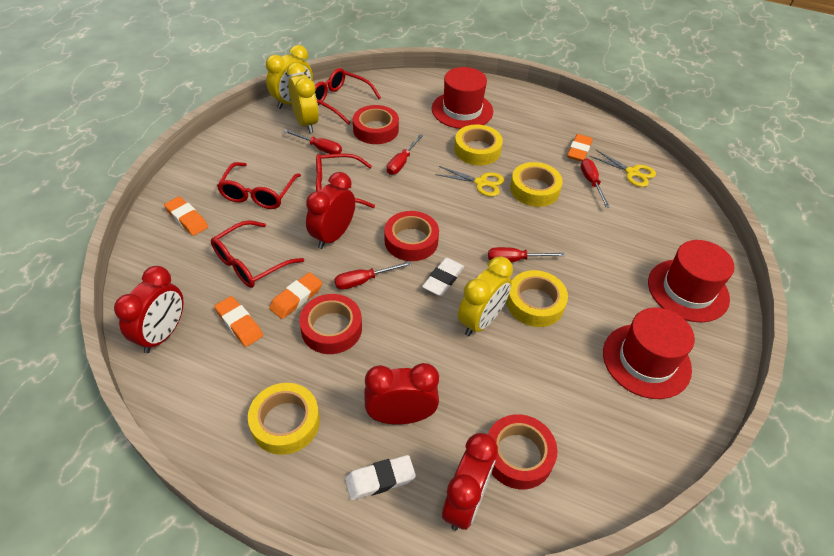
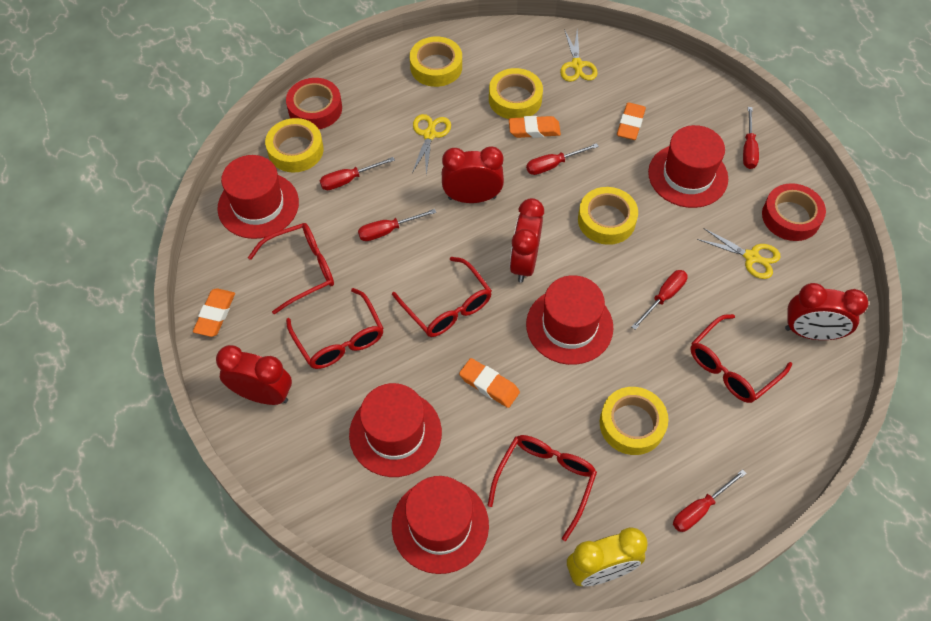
red glasses: [211,220,304,288] [217,162,301,209] [315,68,381,125] [316,153,375,208] = 4 -> [248,223,334,314] [286,288,384,369] [392,257,492,337] [487,435,597,541] [690,314,792,403] = 5
red hat: [432,67,493,129] [603,307,695,399] [648,240,734,322] = 3 -> [217,155,299,239] [349,383,442,477] [392,476,489,574] [526,275,613,365] [648,125,728,208] = 5
red screwdriver: [284,130,342,154] [334,261,411,290] [387,134,423,175] [488,247,565,262] [581,159,610,208] = 5 -> [320,157,395,190] [358,209,436,241] [526,143,599,175] [631,270,688,330] [673,469,747,532] [743,107,759,169] = 6
red tape: [299,294,362,354] [353,105,399,144] [384,211,439,261] [488,414,557,489] = 4 -> [286,78,342,129] [762,183,826,241] = 2
white eraser: [345,455,416,500] [422,258,464,296] = 2 -> none = 0
yellow clock: [266,45,313,109] [287,63,319,133] [458,256,513,336] = 3 -> [567,527,648,586] = 1
yellow scissors: [435,166,504,197] [590,149,656,187] = 2 -> [412,114,451,175] [560,29,598,82] [697,228,781,279] = 3
yellow tape: [248,383,320,455] [454,124,503,165] [507,270,568,327] [510,162,563,207] = 4 -> [265,118,324,173] [410,37,462,87] [489,68,543,119] [578,187,638,245] [600,387,668,455] = 5

